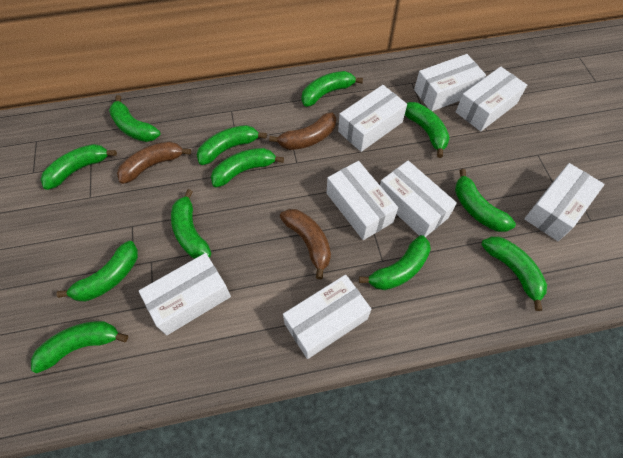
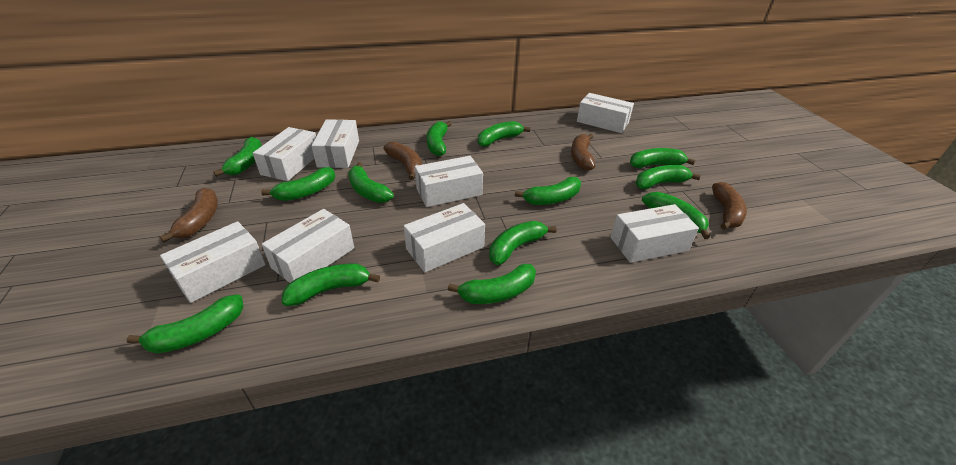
brown banana: [117,141,191,184] [269,112,336,150] [280,209,331,279] = 3 -> [160,188,218,242] [383,142,422,180] [571,134,595,171] [712,182,747,230] = 4
green banana: [31,321,128,373] [40,144,117,190] [57,241,138,302] [109,95,160,142] [171,189,211,259] [197,125,267,165] [211,148,284,187] [301,71,363,107] [359,235,431,290] [405,102,450,158] [455,169,516,232] [482,236,547,311] = 12 -> [127,294,243,354] [213,137,262,177] [261,167,335,201] [282,264,380,306] [348,162,394,203] [427,121,452,156] [448,264,536,304] [478,121,530,147] [489,221,557,265] [515,177,581,205] [630,148,695,168] [636,165,701,190] [642,192,710,239] = 13

